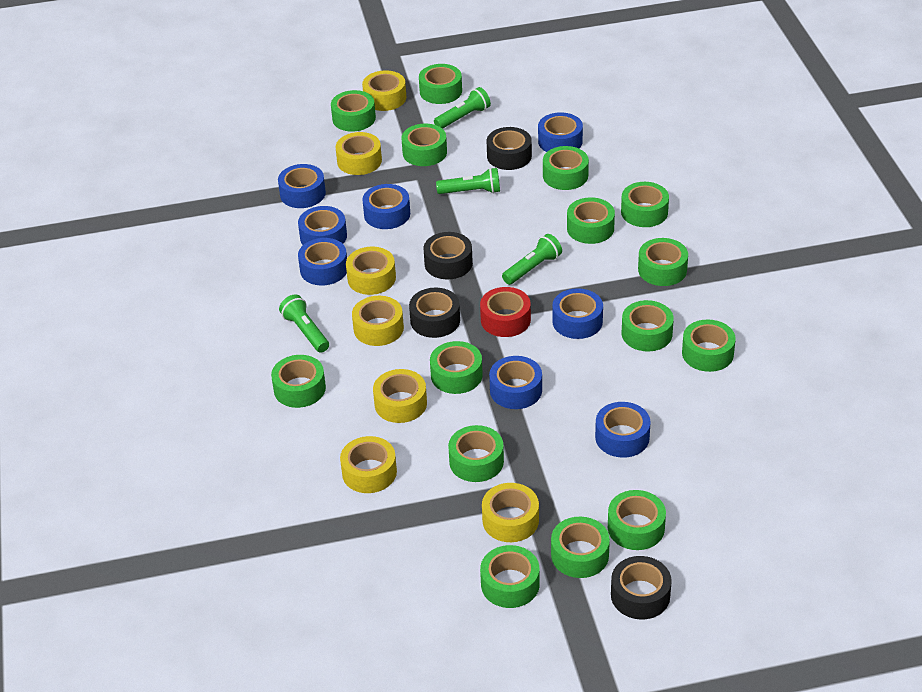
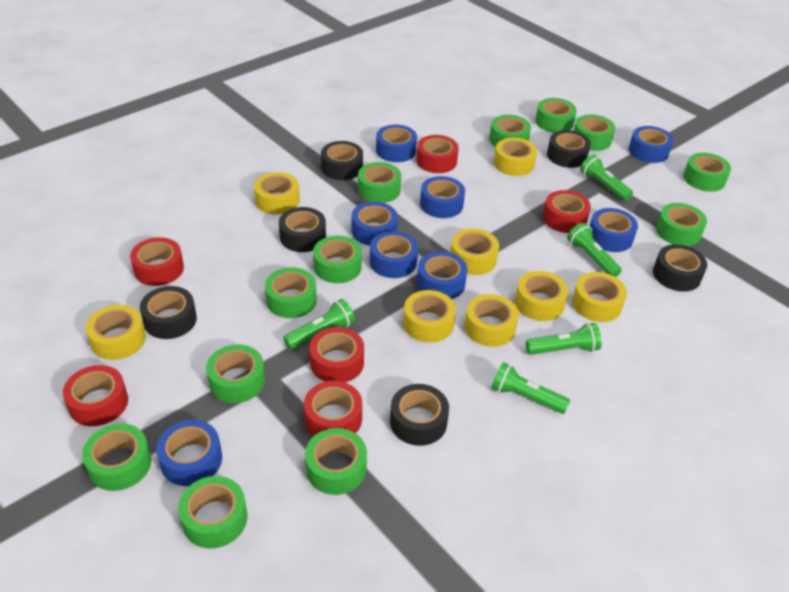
black tape: [409,288,460,338] [424,232,473,279] [487,127,532,170] [611,556,672,619] = 4 -> [140,286,197,339] [279,207,326,252] [321,141,363,180] [390,384,449,446] [547,130,591,168] [653,244,707,292] = 6
green flashlight: [279,295,329,353] [434,87,491,129] [436,168,500,194] [502,234,562,285] = 4 -> [283,299,355,349] [491,362,570,414] [526,323,602,355] [567,223,622,277] [580,155,633,201] = 5
green tape: [271,355,326,408] [331,90,376,132] [401,124,447,166] [419,64,462,104] [430,341,483,394] [448,425,504,482] [480,545,540,608] [543,146,589,190] [551,517,610,578] [567,197,615,244] [608,490,666,550] [621,182,669,227] [622,300,674,351] [638,238,688,286] [682,319,736,372] = 15 -> [82,424,152,491] [178,476,247,549] [206,344,265,403] [265,267,317,318] [305,428,367,495] [313,236,362,283] [358,162,401,203] [489,115,531,147] [535,98,577,133] [574,115,615,151] [656,203,707,246] [683,153,731,192] = 12
red tape: [480,287,531,337] = 1 -> [63,365,128,426] [130,237,184,286] [304,381,362,436] [309,327,364,382] [416,135,459,173] [543,190,591,233] = 6
yellow tape: [336,132,382,175] [340,436,397,493] [346,247,396,295] [352,296,404,346] [362,70,406,111] [373,369,427,423] [482,483,539,542] = 7 -> [85,305,146,360] [254,172,300,214] [403,290,456,343] [450,229,499,275] [465,294,519,347] [494,138,537,176] [515,271,568,321] [572,272,627,322] = 8

